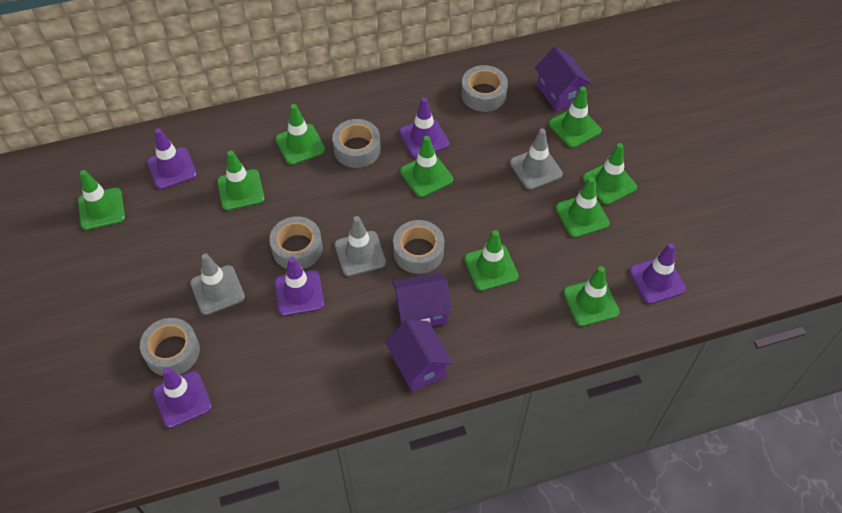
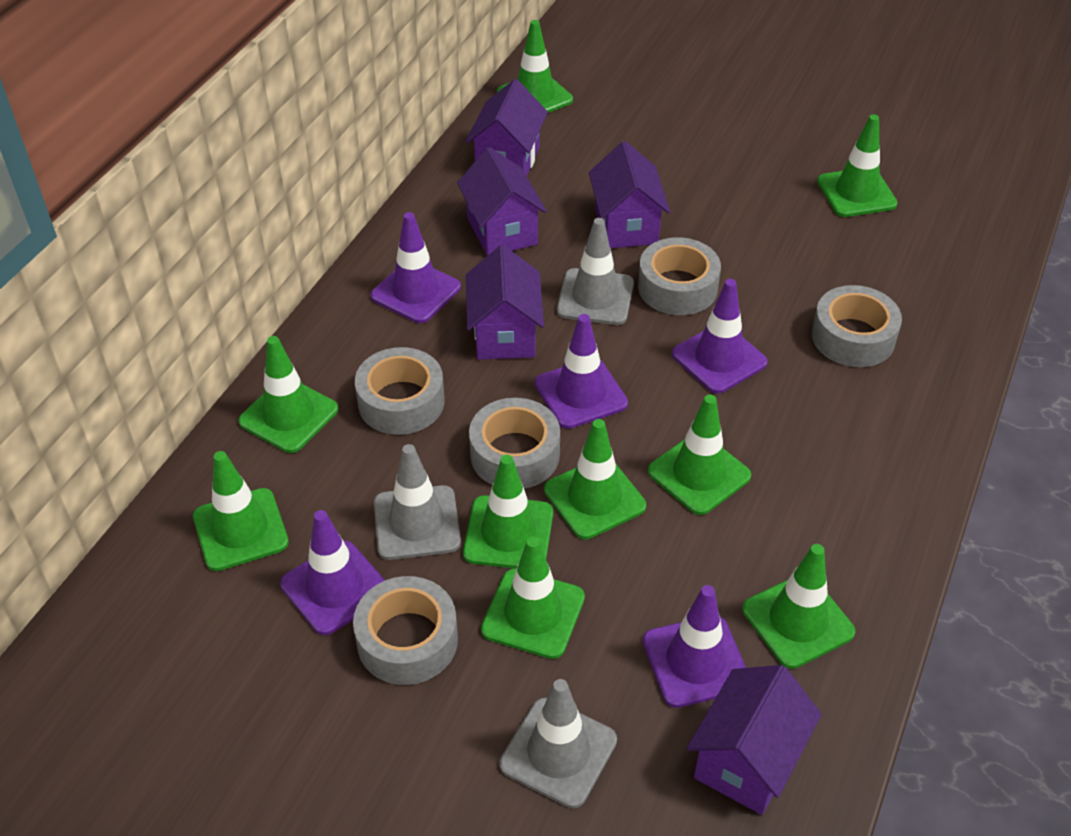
purple house: [385,319,453,392] [392,272,452,326] [535,46,592,111] = 3 -> [457,147,547,256] [466,79,548,176] [466,245,544,360] [589,141,670,248] [687,665,822,815] = 5

